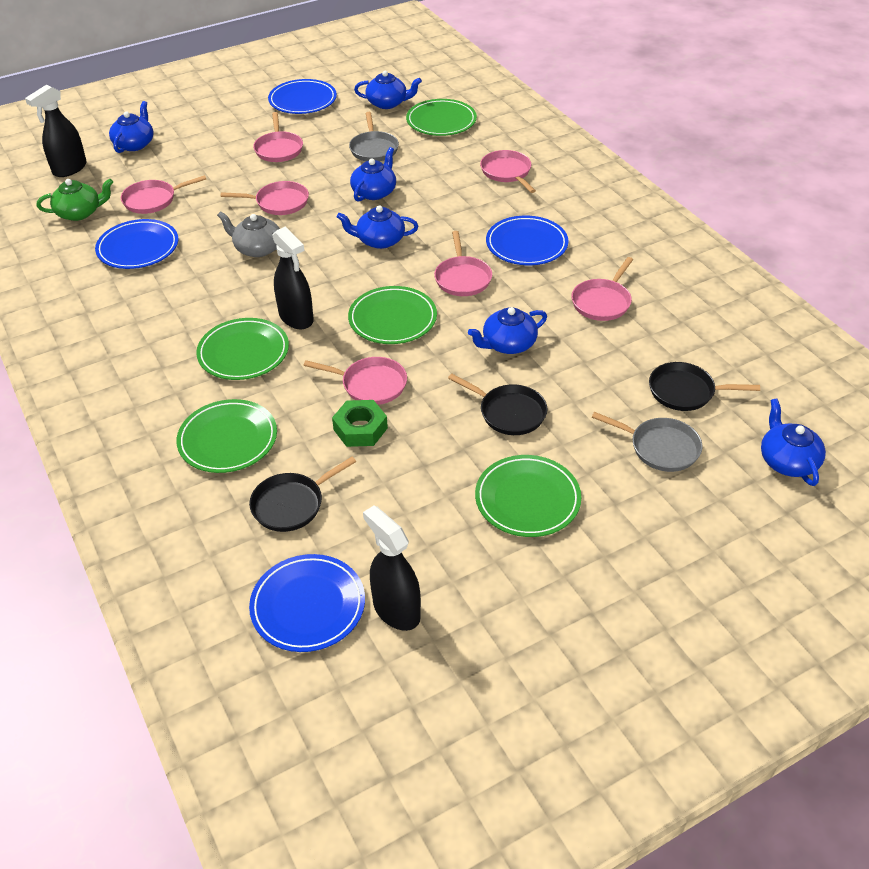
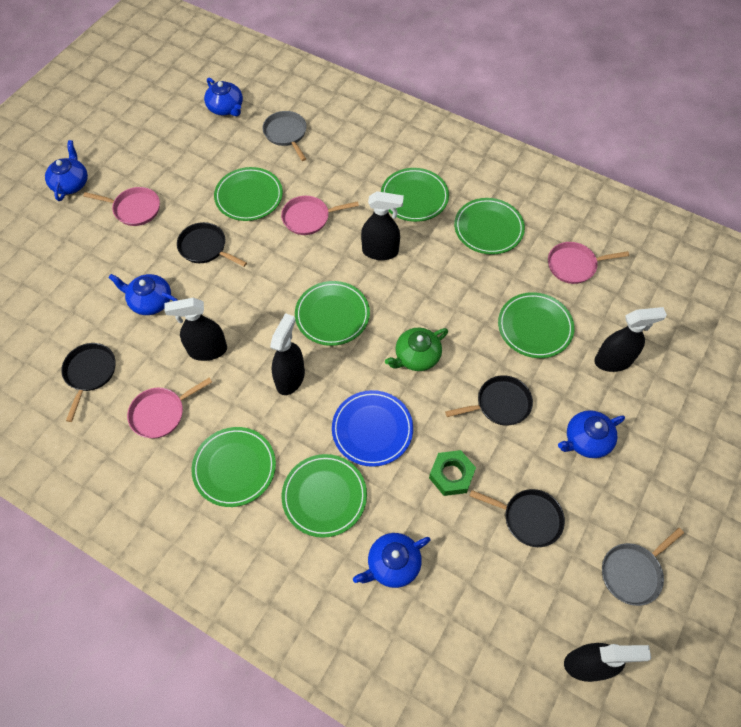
black pan: [249,457,356,532] [448,374,547,435] [649,362,760,411] = 3 -> [61,343,115,422] [177,222,247,267] [445,375,533,426] [470,489,565,547] = 4
black spray bottle: [25,84,87,177] [272,226,314,329] [363,505,421,631] = 3 -> [164,298,227,361] [270,313,305,395] [361,191,404,260] [564,643,651,682] [594,307,667,372] = 5
blue plate: [95,219,178,269] [249,554,365,652] [268,79,337,114] [486,216,568,265] = 4 -> [332,390,413,467] = 1
blue teapot: [109,101,154,153] [337,205,418,249] [350,147,396,202] [354,71,422,109] [468,307,547,354] [761,398,826,486] = 6 -> [45,140,88,201] [109,274,177,315] [204,78,243,116] [353,533,431,588] [558,410,625,458] = 5
green plate: [176,399,277,473] [196,318,289,380] [348,286,437,344] [406,99,477,136] [475,455,582,537] = 5 -> [192,427,276,507] [214,167,283,221] [282,454,367,538] [295,281,370,346] [381,168,449,222] [454,198,525,255] [498,292,574,358] = 7
grey teapot: [217,211,280,257] = 1 -> none = 0
pink pan: [121,175,206,214] [221,181,309,215] [253,112,303,162] [303,357,407,405] [434,231,492,296] [480,150,536,193] [572,257,633,321] = 7 -> [83,187,160,226] [127,378,212,438] [281,196,359,235] [548,242,629,284] = 4

